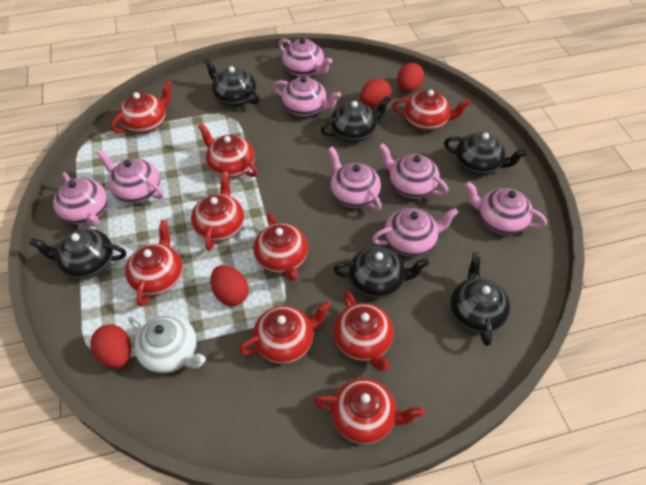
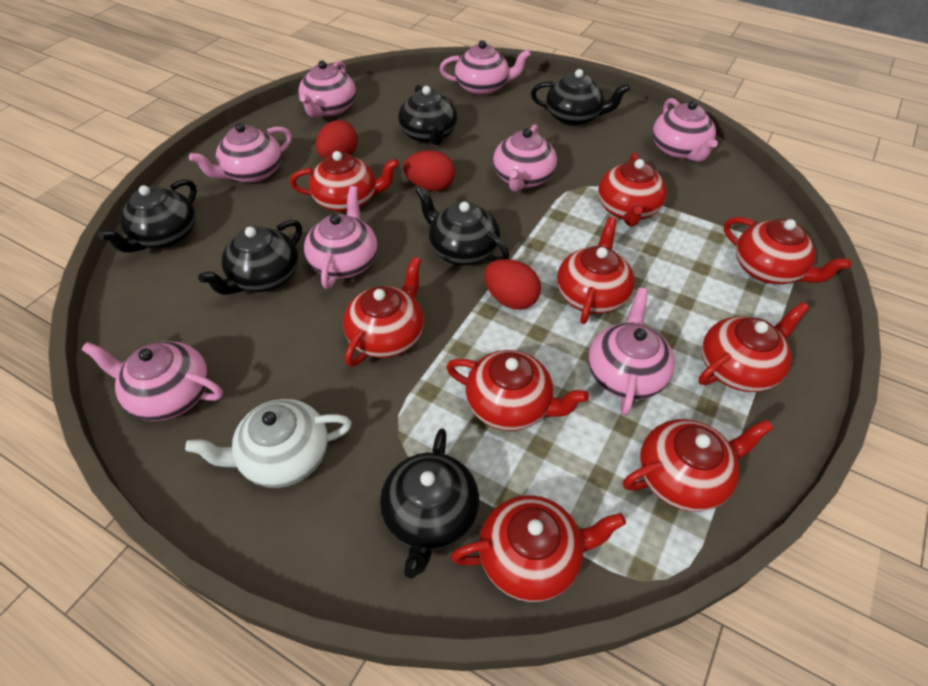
red egg: [90,324,131,368] [210,265,249,306] [360,78,391,107] [397,63,424,92] = 4 -> [316,120,358,159] [403,150,455,191] [484,259,541,310] = 3

